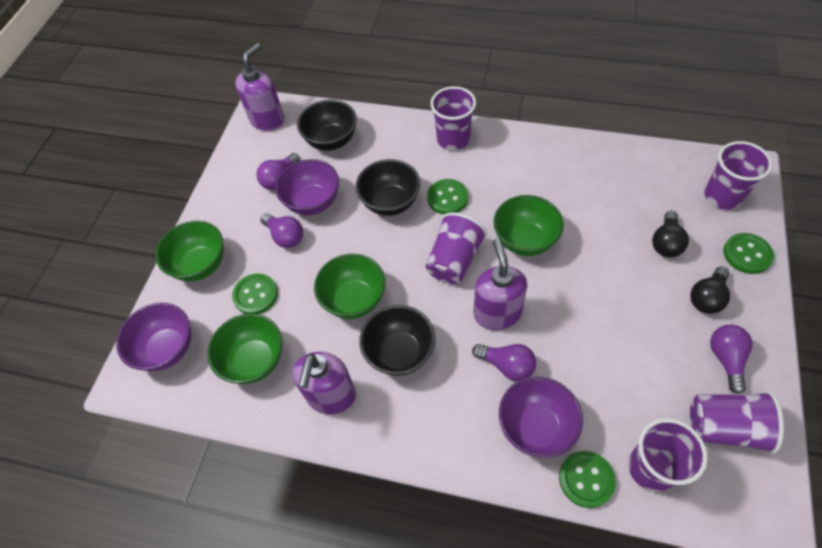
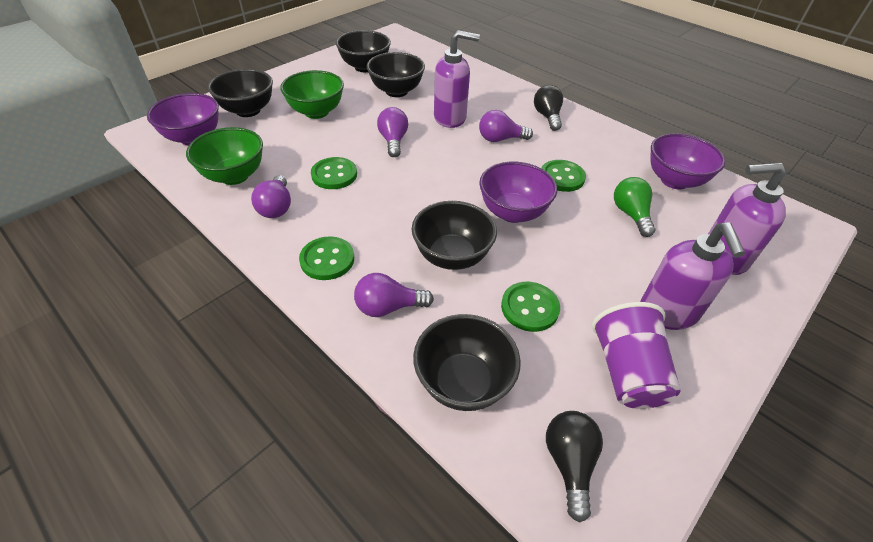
black bowl: [297,100,357,151] [355,159,421,216] [359,305,435,376] = 3 -> [208,69,273,117] [336,30,391,72] [367,52,425,97] [412,201,497,270] [413,314,521,411] = 5
green bowl: [156,221,224,281] [207,313,282,384] [314,254,386,319] [493,195,564,256] = 4 -> [186,127,263,185] [280,70,344,119] = 2
green light bulb: none = 0 -> [614,177,655,237] = 1
purple cup: [426,212,487,284] [430,86,476,151] [628,418,707,492] [690,391,784,454] [704,141,772,210] = 5 -> [592,302,681,409] = 1

